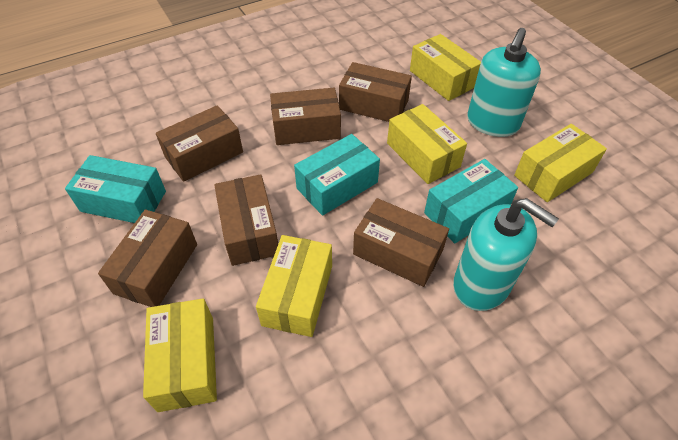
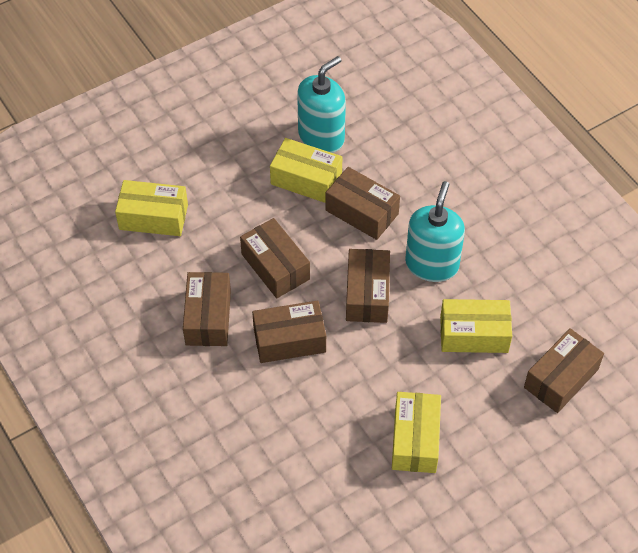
turquoise box: [65,155,166,223] [294,134,380,216] [424,159,518,243] = 3 -> none = 0
yellow box: [143,298,217,412] [256,235,332,337] [387,104,467,184] [410,34,481,101] [514,124,607,202] = 5 -> [115,180,188,236] [270,138,342,203] [392,392,441,473] [440,299,512,353] = 4

